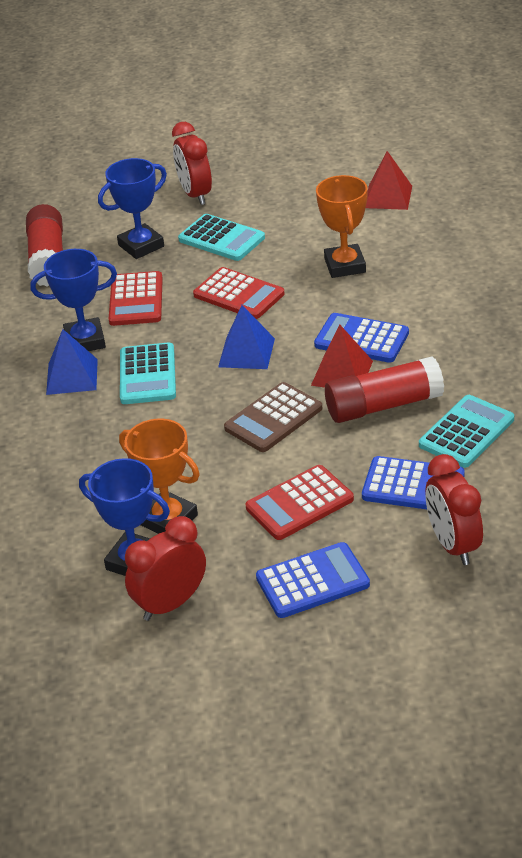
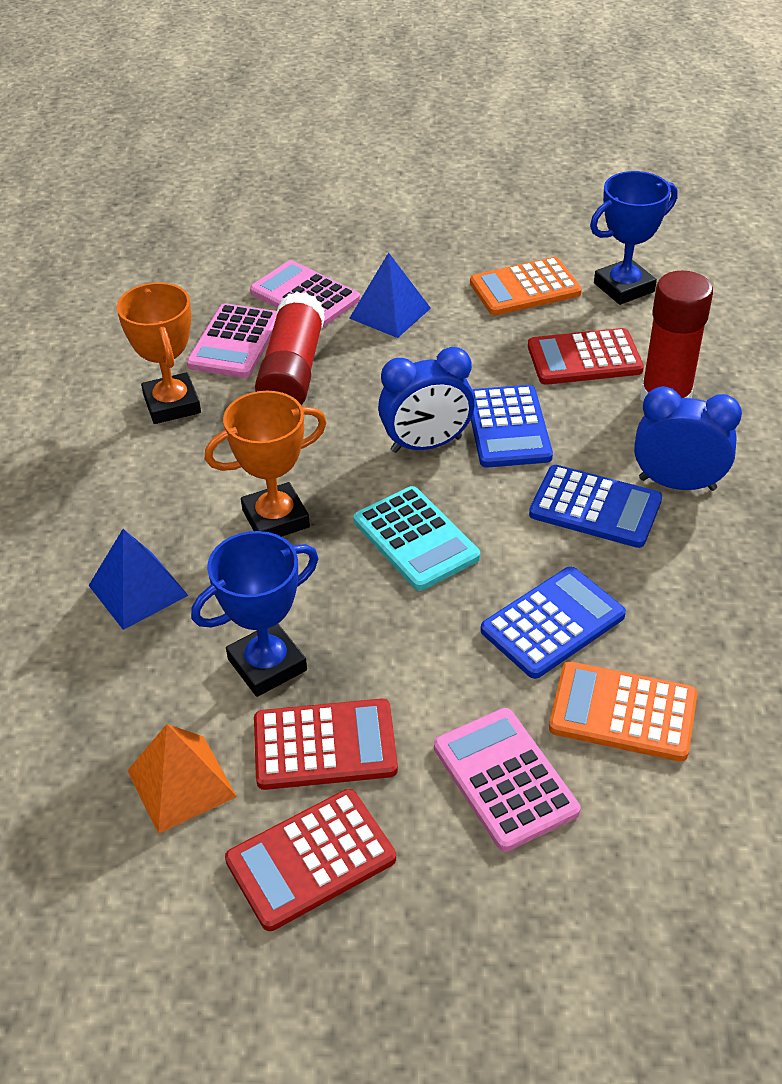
blue clock: none = 0 -> [378,347,475,453] [634,386,742,491] = 2
blue trophy: [30,249,117,351] [79,458,170,576] [98,158,167,259] = 3 -> [191,531,318,697] [590,171,677,305] = 2
brown calculator: [224,382,322,452] = 1 -> none = 0
orange calculator: none = 0 -> [470,257,582,316] [549,661,697,762] = 2
orange pyramid: none = 0 -> [127,724,237,834] = 1
pink calculator: none = 0 -> [187,303,277,378] [250,260,360,327] [434,708,580,852] = 3
red clock: [125,516,206,621] [172,122,212,205] [425,454,483,565] = 3 -> none = 0
red pyramid: [311,325,373,388] [366,151,412,210] = 2 -> none = 0
turquoise calculator: [120,342,176,404] [178,214,265,261] [419,395,514,468] = 3 -> [353,486,480,591] = 1

